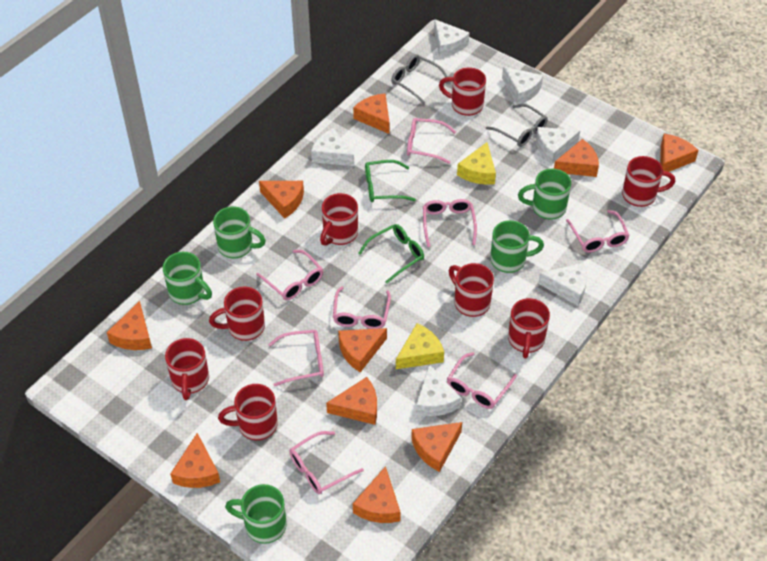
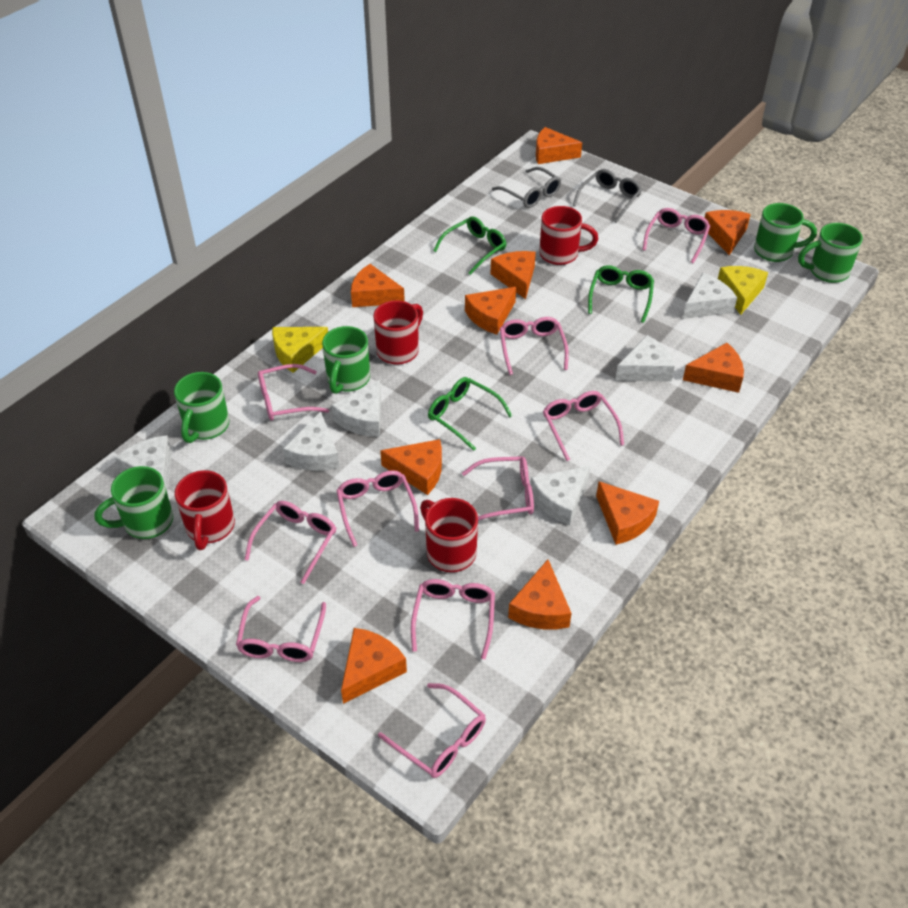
green glasses: [358,224,424,284] [365,160,416,202] = 2 -> [428,377,512,451] [433,217,507,275] [588,265,654,323] = 3
pink glasses: [256,250,323,300] [268,330,324,387] [289,431,364,494] [333,286,391,329] [407,118,456,164] [423,199,477,247] [447,352,517,409] [566,210,630,253] = 8 -> [236,596,326,662] [244,501,336,584] [258,364,329,421] [336,470,419,547] [378,683,486,778] [411,579,495,659] [462,456,534,521] [500,317,569,375] [543,391,624,461] [643,208,710,263] = 10
red mug: [165,338,209,400] [209,286,265,341] [218,384,278,440] [320,193,358,246] [439,67,486,116] [449,263,494,317] [508,298,550,358] [622,156,675,207] = 8 -> [175,470,235,550] [373,300,423,365] [420,498,478,572] [540,206,598,265] = 4

